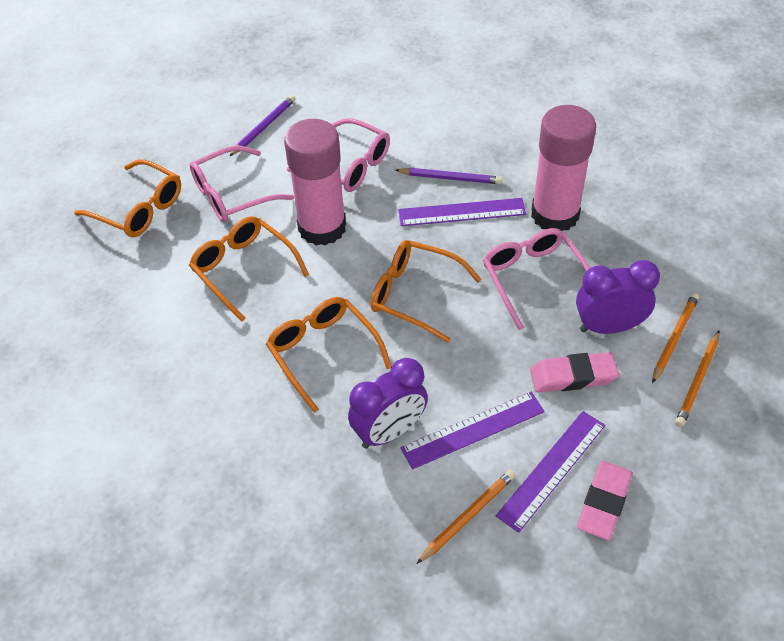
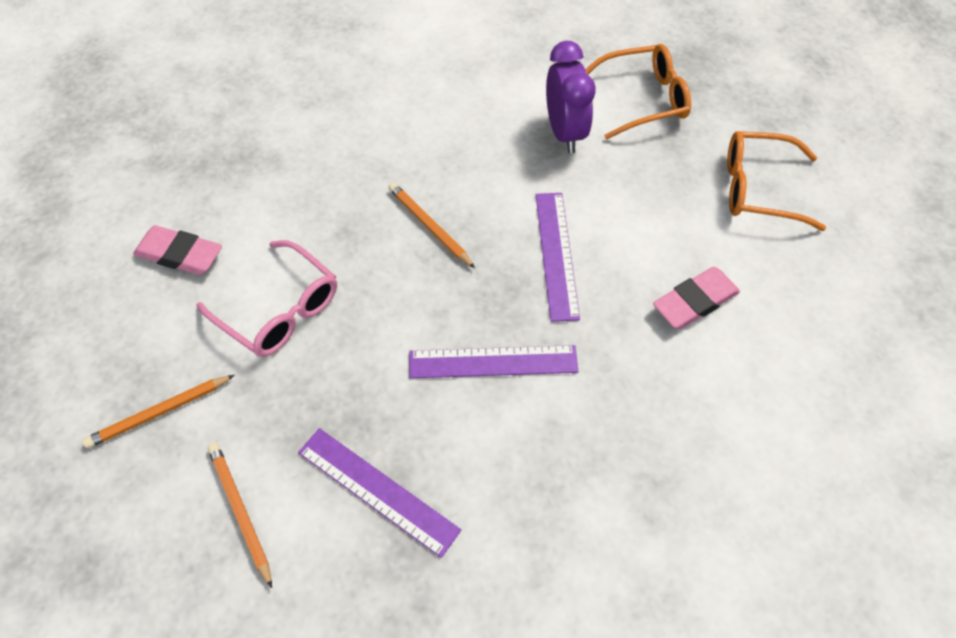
orange glasses: [74,159,181,237] [189,216,309,321] [266,297,392,413] [371,240,481,343] = 4 -> [586,44,691,140] [727,131,826,231] = 2
pink glasses: [190,146,294,222] [287,118,390,192] [483,228,590,330] = 3 -> [196,240,337,357] = 1
pink glue stick: [284,119,346,246] [531,105,596,231] = 2 -> none = 0
purple clock: [348,358,428,449] [576,260,660,334] = 2 -> [546,41,596,153] = 1
purple pencil: [230,95,296,156] [395,168,502,184] = 2 -> none = 0

